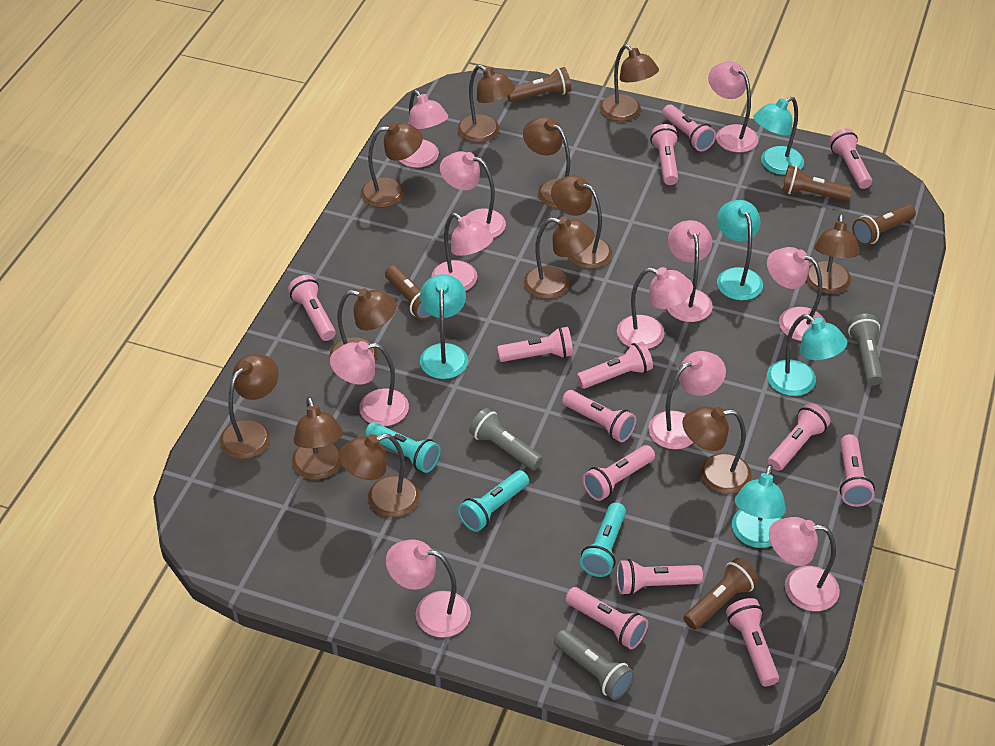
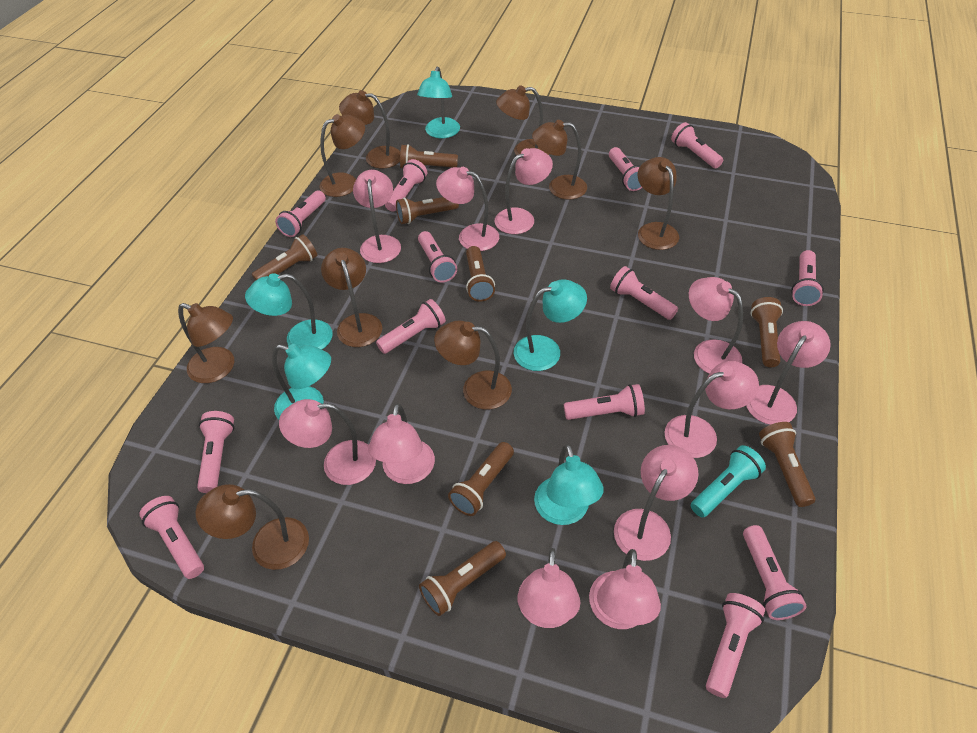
brown flashlight: [385,265,432,320] [507,67,571,102] [684,558,759,630] [782,165,852,201] [852,204,916,245] = 5 -> [252,234,317,281] [396,197,459,224] [400,144,458,168] [419,541,506,616] [448,442,514,516] [466,246,495,302] [751,297,783,367] [759,422,816,507] = 8
brown lamp: [220,354,279,459] [292,397,343,480] [329,288,397,361] [339,434,420,517] [361,122,423,207] [457,65,515,142] [523,117,570,208] [524,217,595,299] [551,175,612,269] [599,45,659,121] [682,406,752,494] [806,214,859,294] = 12 -> [178,303,234,383] [196,484,309,570] [320,114,365,197] [321,248,382,347] [339,90,400,168] [434,320,512,410] [496,85,549,155] [532,120,587,200] [638,157,679,250] = 9
grey flashlight: [469,408,543,470] [554,630,635,700] [848,314,883,386] = 3 -> none = 0
turquoise flashlight: [365,422,441,473] [458,470,529,532] [580,502,626,577] = 3 -> [691,445,766,517] = 1

